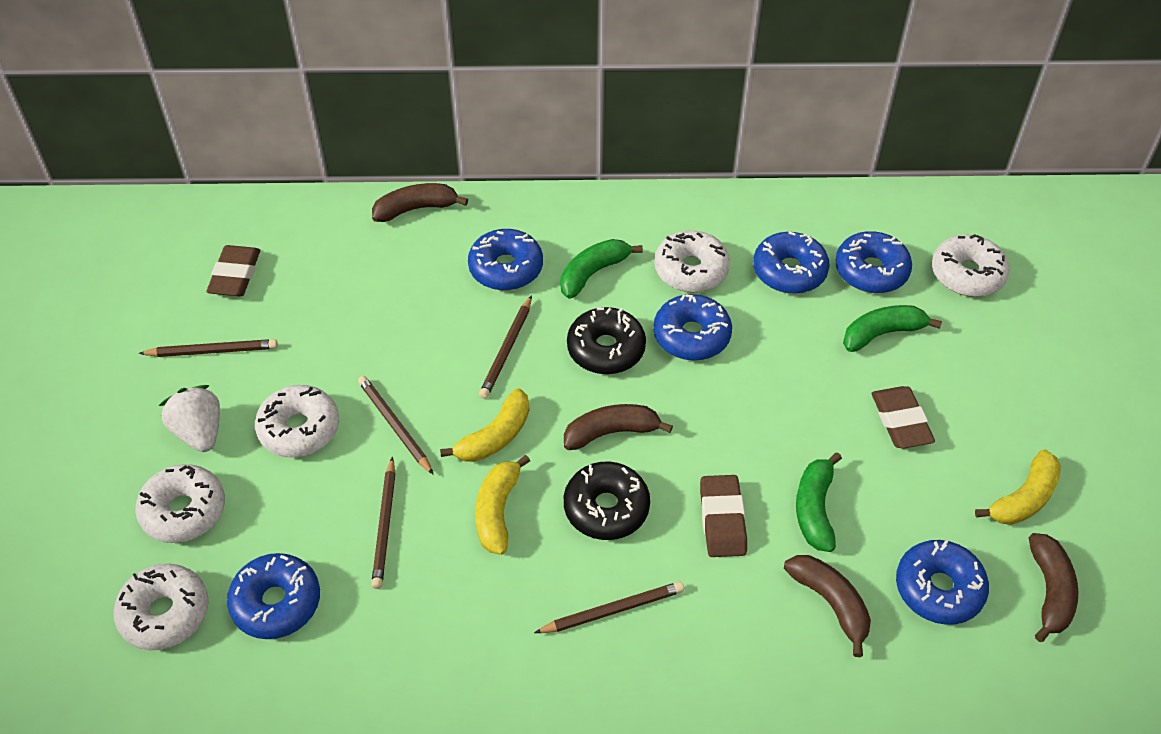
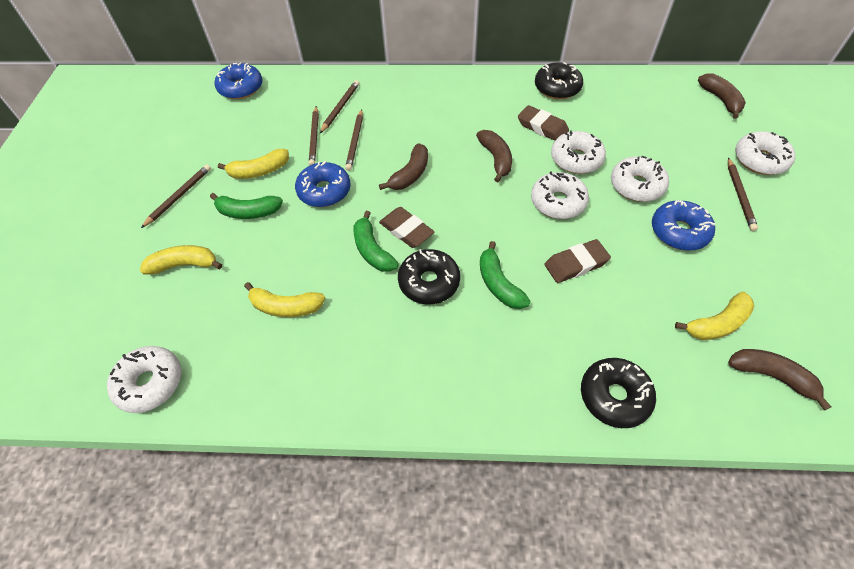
black donut: [564,462,650,540] [567,307,646,374] = 2 -> [398,249,460,304] [535,62,583,99] [581,358,656,428] = 3
blue donut: [227,553,320,639] [468,229,543,290] [653,294,732,361] [753,232,830,294] [835,231,912,293] [896,540,989,625] = 6 -> [215,62,262,99] [295,161,351,207] [652,200,715,251] = 3
white strawberry: [159,385,220,452] = 1 -> none = 0
yellow banana: [440,388,529,462] [475,455,530,555] [975,450,1061,525] = 3 -> [140,245,222,274] [218,149,289,179] [244,282,325,317] [675,292,754,340] = 4

